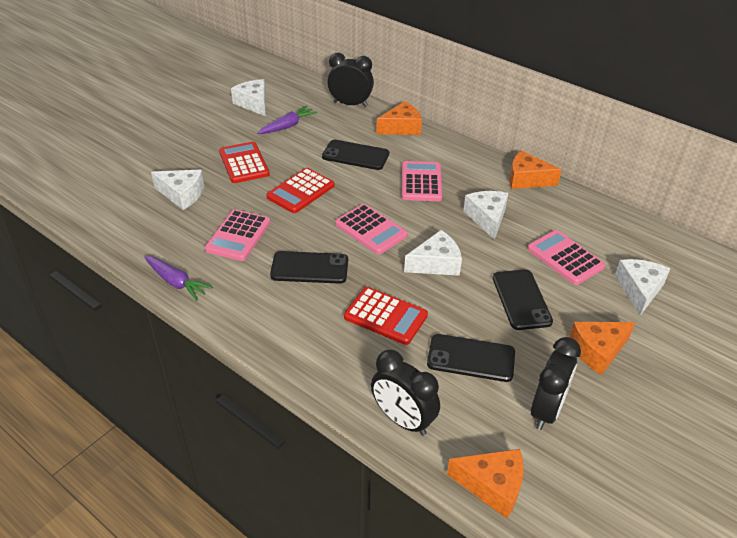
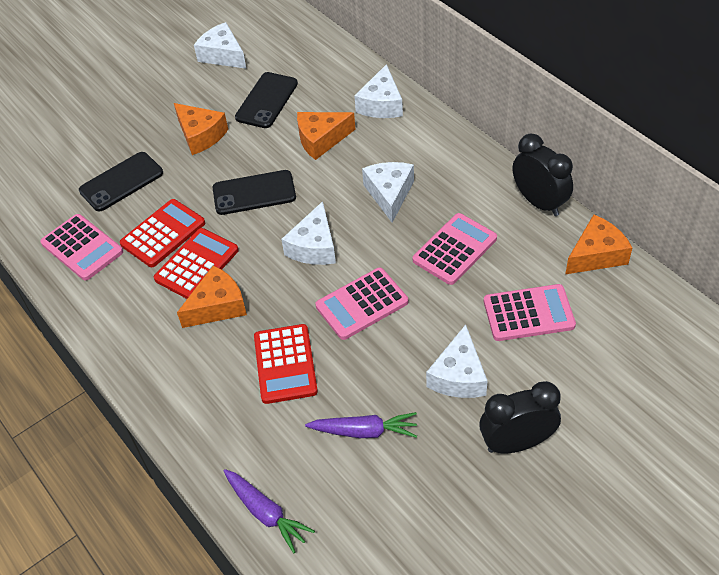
black clock: [327,53,374,107] [371,350,440,436] [531,337,581,430] = 3 -> [479,381,561,454] [513,134,573,216] = 2
black phone: [270,251,348,284] [322,140,389,170] [427,334,515,382] [493,269,553,330] = 4 -> [79,152,163,211] [213,170,296,215] [235,72,298,128] = 3

